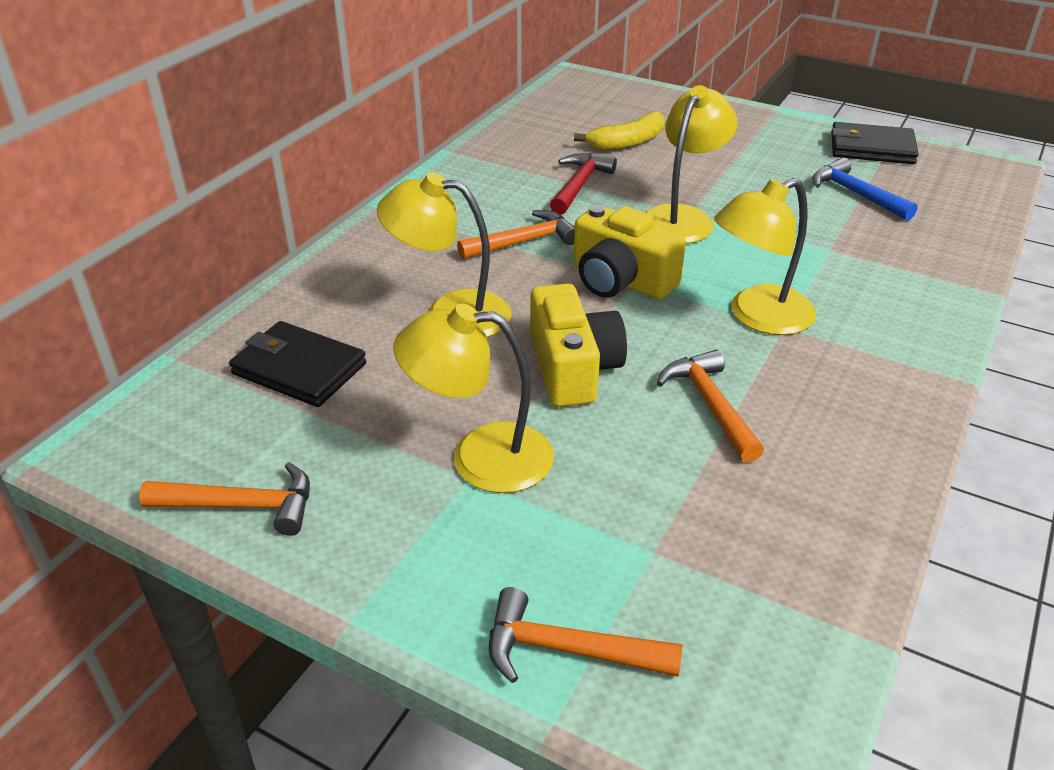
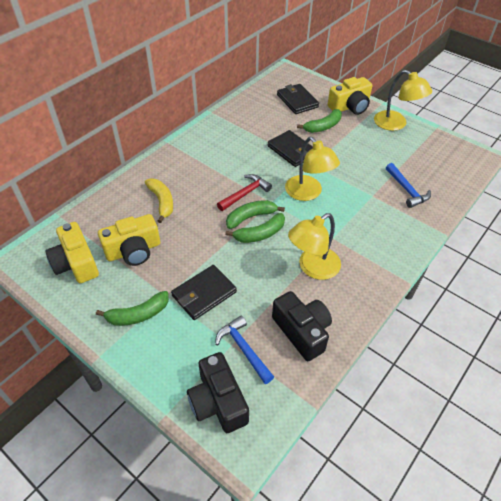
black camera: none = 0 -> [187,352,249,433] [272,291,332,361] = 2
black wallet: [229,321,366,407] [831,122,919,164] = 2 -> [171,265,237,320] [268,130,313,167] [277,84,319,114] = 3
blue hammer: [812,157,918,221] = 1 -> [215,315,274,384] [386,163,431,208] = 2
green banana: none = 0 -> [96,291,169,326] [225,213,285,243] [226,200,285,229] [297,109,342,133] = 4
orange hammer: [139,462,310,536] [457,210,575,260] [489,587,683,683] [657,350,764,463] = 4 -> none = 0
yellow camera: [530,284,627,407] [573,205,686,299] = 2 -> [45,222,99,283] [98,214,160,266] [327,77,372,115] = 3
yellow lamp: [377,173,512,337] [393,304,554,493] [645,85,737,244] [714,178,816,335] = 4 -> [285,137,340,201] [288,213,341,280] [374,70,432,131] = 3

